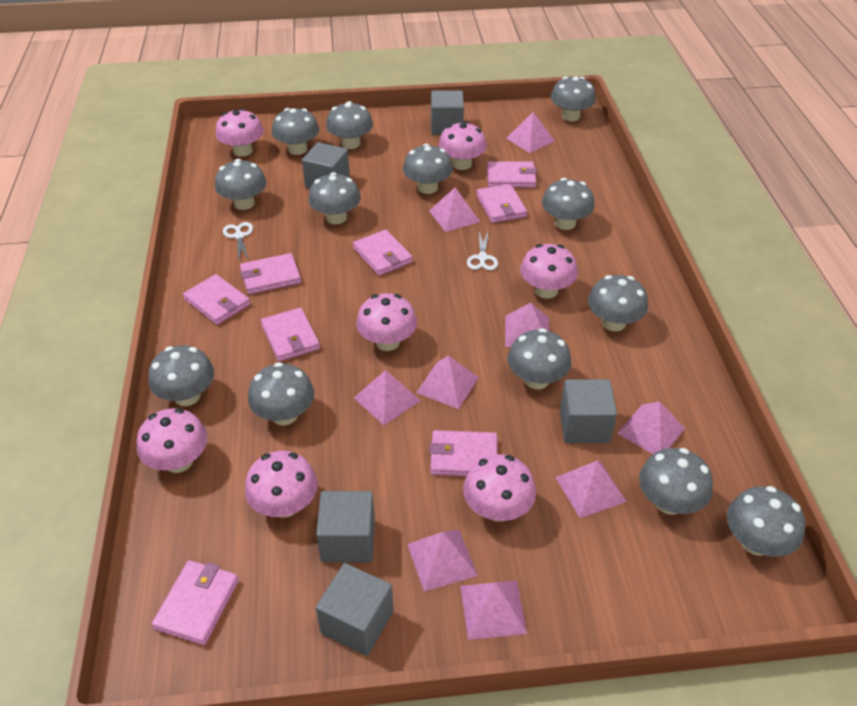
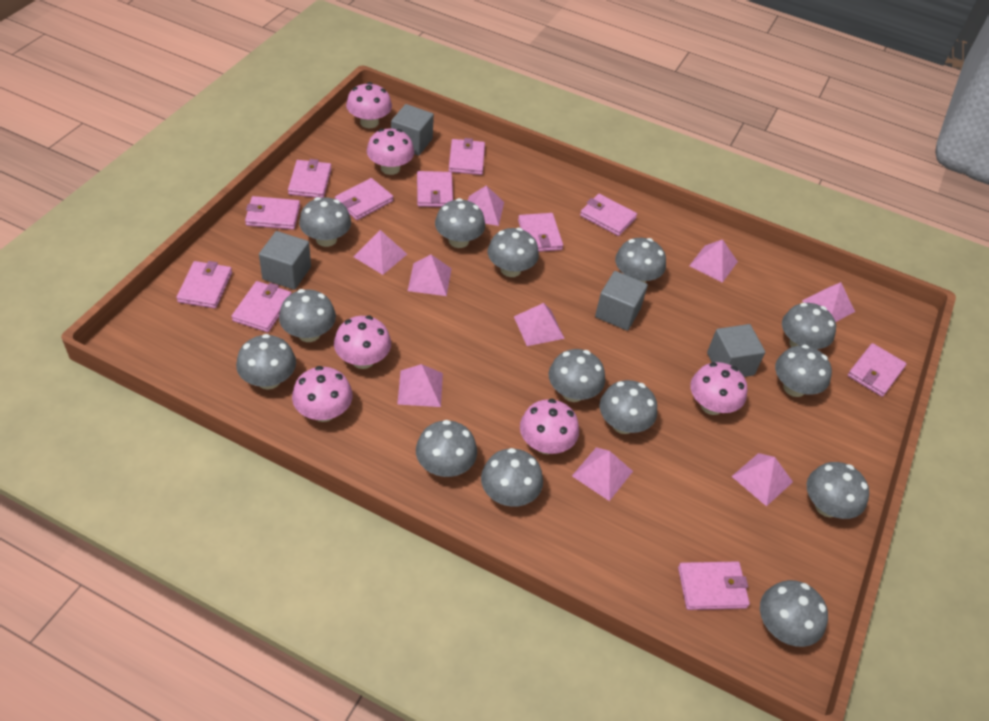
grey cube: [302,142,350,189] [316,491,375,562] [316,563,393,656] [431,91,464,135] [560,380,617,443] = 5 -> [259,231,311,290] [391,104,434,156] [595,271,648,331] [707,324,765,377] = 4
grey mushroom: [148,345,214,406] [215,159,267,210] [248,362,314,426] [272,108,319,155] [308,172,361,224] [326,101,373,149] [403,144,453,194] [507,328,571,389] [542,178,594,230] [551,76,596,121] [588,275,648,331] [639,448,713,515] [727,486,806,557] = 13 -> [236,334,296,390] [279,289,336,342] [299,197,351,247] [416,420,477,477] [435,198,485,248] [481,448,543,507] [488,228,539,277] [549,349,605,402] [600,380,657,434] [615,238,666,283] [760,580,828,647] [775,345,832,397] [782,303,836,349] [807,462,869,519] = 14
pink mushroom: [137,408,208,473] [216,108,264,157] [245,451,318,518] [356,293,417,351] [438,121,487,170] [463,454,536,522] [520,244,578,299] = 7 -> [292,366,353,422] [334,316,391,369] [346,82,392,128] [367,128,414,175] [520,399,579,454] [690,362,747,415] = 6
pink wallet: [152,560,239,645] [183,274,250,325] [240,253,301,294] [261,308,320,362] [353,229,413,276] [429,430,497,476] [476,184,527,223] [487,161,537,188] = 8 -> [176,261,232,309] [232,281,292,332] [245,196,300,230] [288,159,332,198] [335,178,393,220] [417,171,453,207] [449,138,485,175] [518,213,563,252] [580,194,637,236] [678,561,750,610] [848,343,907,397] = 11
white scissors: [223,222,253,260] [467,232,498,270] = 2 -> none = 0

